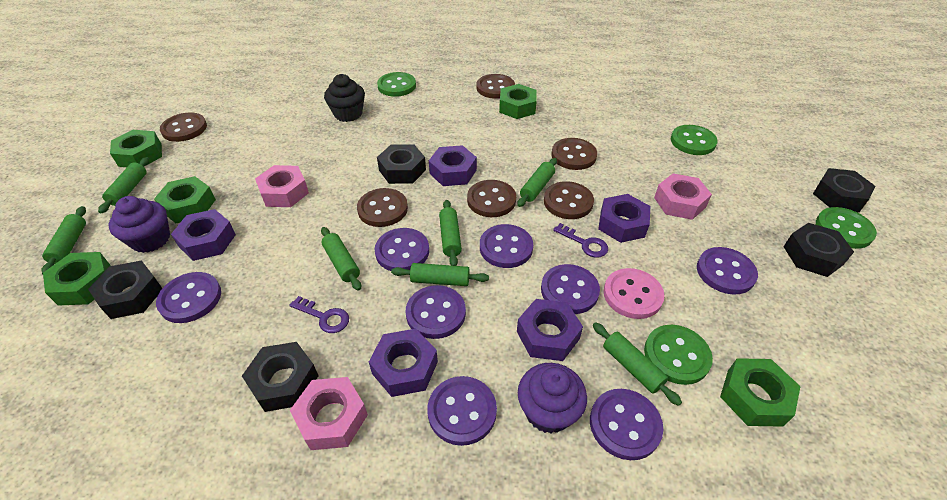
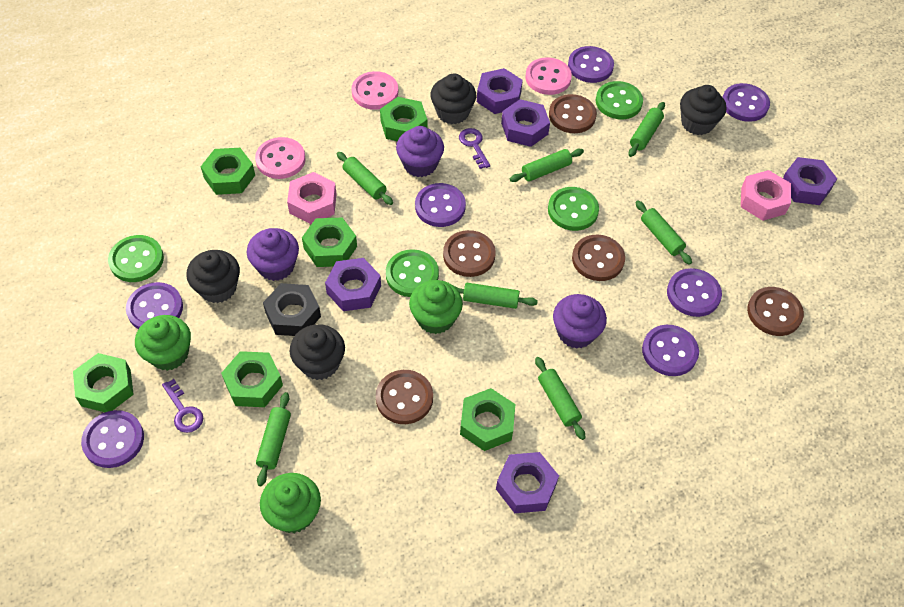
black cupcake: [324,74,365,122] = 1 -> [186,250,240,303] [290,324,345,380] [430,74,476,124] [680,85,726,135] = 4
black nut: [88,260,162,319] [242,342,319,412] [377,144,426,184] [784,223,854,277] [813,168,875,213] = 5 -> [263,283,321,336] = 1
brown button: [160,112,207,142] [357,188,408,227] [467,180,516,217] [477,74,515,99] [544,181,594,219] [551,138,597,170] = 6 -> [376,370,433,424] [443,230,496,277] [549,94,597,133] [572,235,625,281] [747,287,804,336] = 5
green cupcake: none = 0 -> [135,315,191,371] [260,473,321,533] [409,280,463,334] = 3
green nut: [43,252,111,306] [110,130,162,167] [154,176,216,223] [499,84,537,119] [720,358,800,427] = 5 -> [73,353,134,412] [201,148,255,195] [221,351,283,407] [302,217,357,267] [380,97,427,141] [460,388,515,451] = 6
pink button: [604,268,664,319] = 1 -> [255,137,306,179] [351,71,398,110] [525,57,572,95] = 3
pink nut: [255,165,309,207] [290,377,368,450] [654,174,712,220] = 3 -> [287,172,337,224] [741,170,791,221] = 2
purple button: [156,272,221,323] [374,228,429,271] [406,285,466,339] [427,376,497,446] [480,224,533,268] [541,264,600,314] [590,389,663,460] [697,247,758,295] = 8 -> [81,410,144,468] [126,282,183,329] [415,183,466,227] [568,46,614,83] [642,325,699,376] [667,268,722,317] [723,83,770,122] = 7
purple cupcake: [109,196,170,253] [518,363,587,433] = 2 -> [247,228,299,281] [396,126,444,177] [553,294,607,349] = 3

